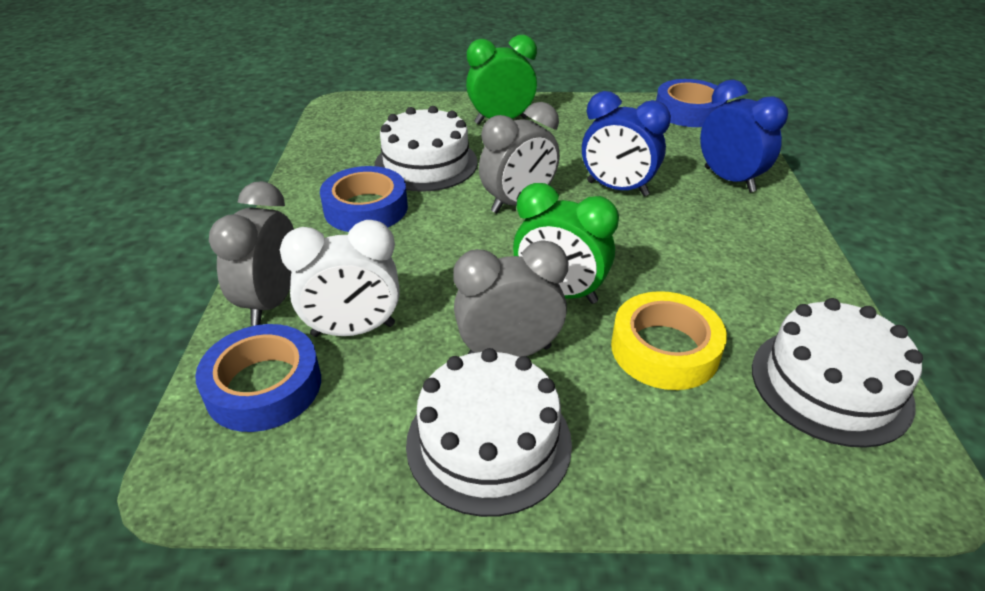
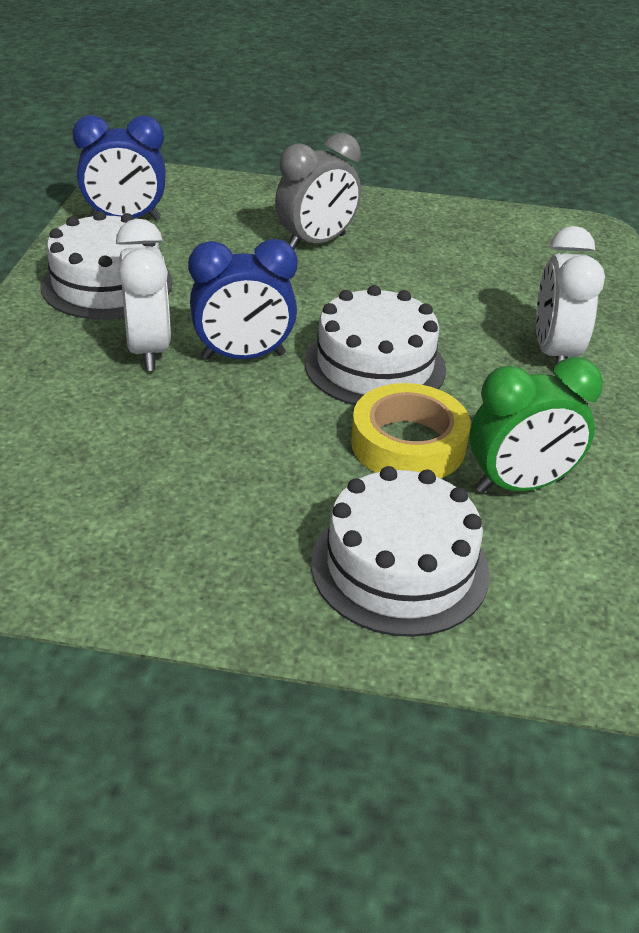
blue tape: [195,324,321,432] [320,166,408,232] [656,79,727,127] = 3 -> none = 0
green clock: [466,35,537,124] [513,183,619,304] = 2 -> [470,357,603,493] = 1
grey clock: [209,181,294,326] [453,240,568,357] [479,102,560,213] = 3 -> [275,133,361,250] = 1
white clock: [280,220,400,337] = 1 -> [116,219,171,371] [536,226,605,364] = 2

